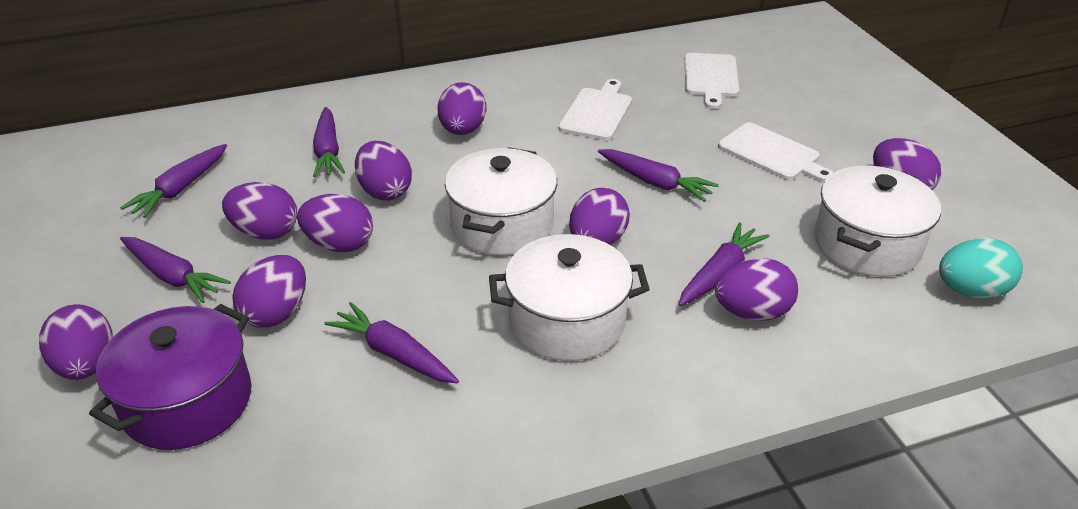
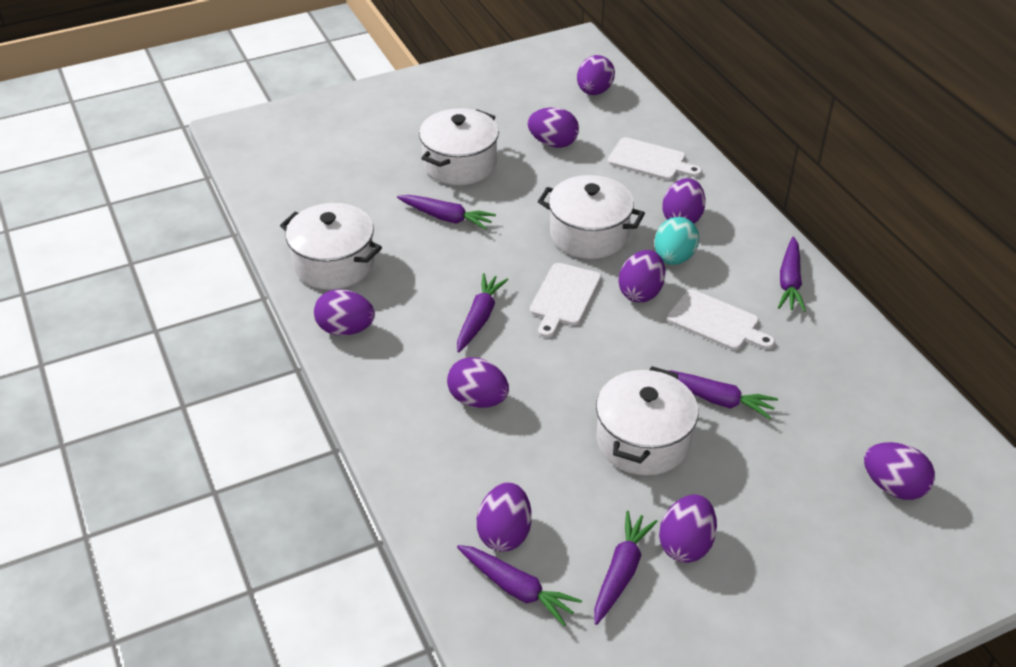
purple pot: [89,304,252,450] = 1 -> none = 0
white pot: [445,147,557,255] [489,234,650,361] [814,166,941,277] = 3 -> [280,203,382,290] [419,108,499,185] [538,175,645,259] [596,366,698,475] = 4

